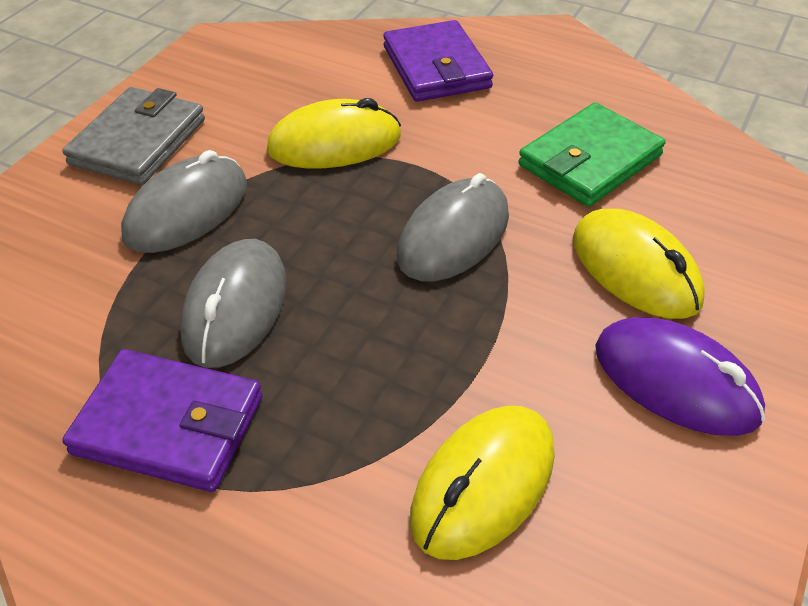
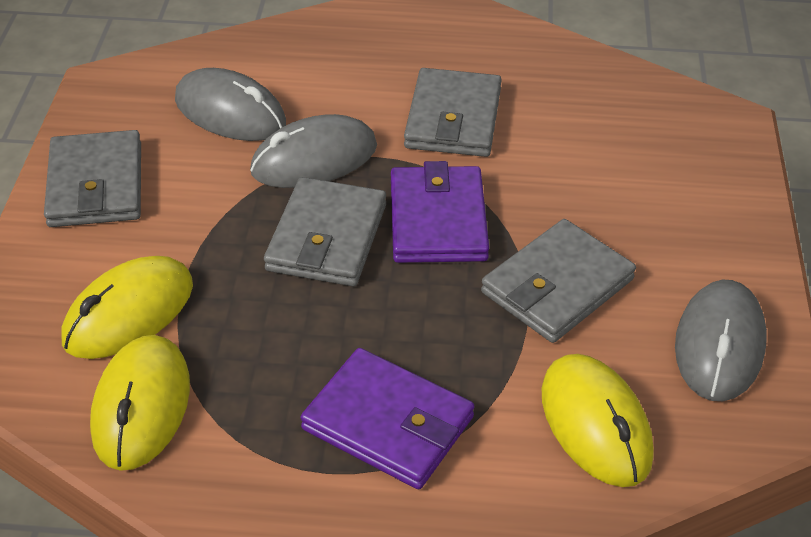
green wallet: [518,103,665,207] = 1 -> none = 0
grey wallet: [62,87,205,185] = 1 -> [44,130,141,227] [264,177,386,286] [404,68,502,157] [481,219,636,343] = 4
purple mouse: [595,317,765,436] = 1 -> none = 0

